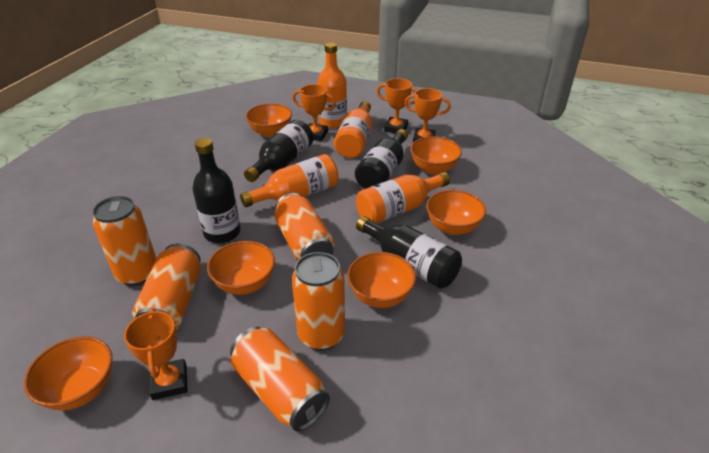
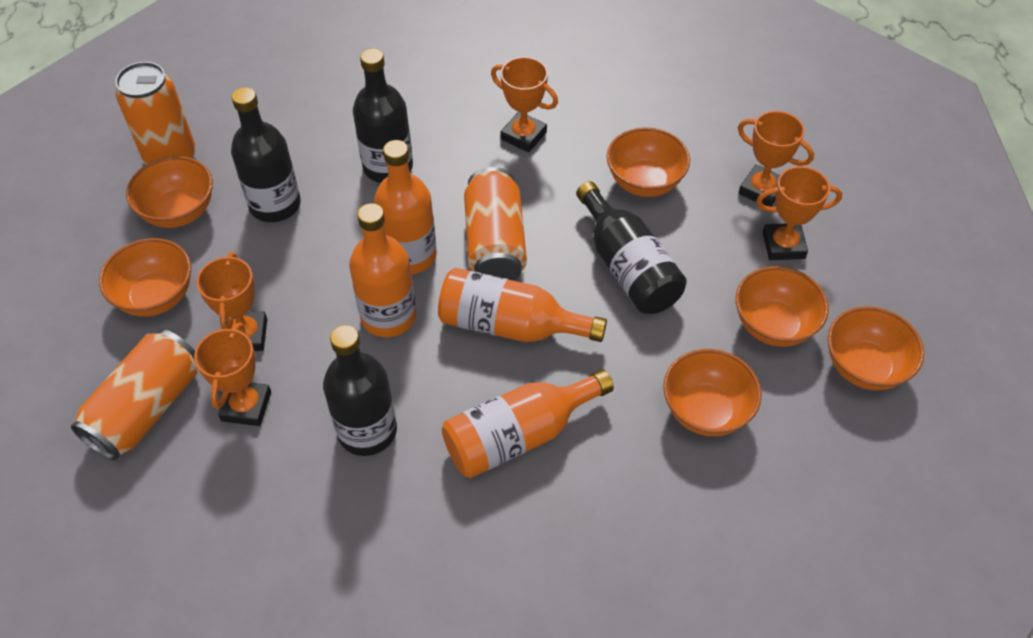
orange can: [92,196,157,286] [132,243,201,329] [230,327,330,431] [274,193,335,261] [292,252,345,350] = 5 -> [71,329,197,461] [115,62,196,165] [464,167,527,281] = 3
orange trophy: [124,309,187,400] [292,84,336,141] [377,78,417,133] [404,88,451,142] = 4 -> [194,323,271,426] [197,252,267,351] [491,57,558,153] [738,111,814,207] [756,166,842,260] = 5

